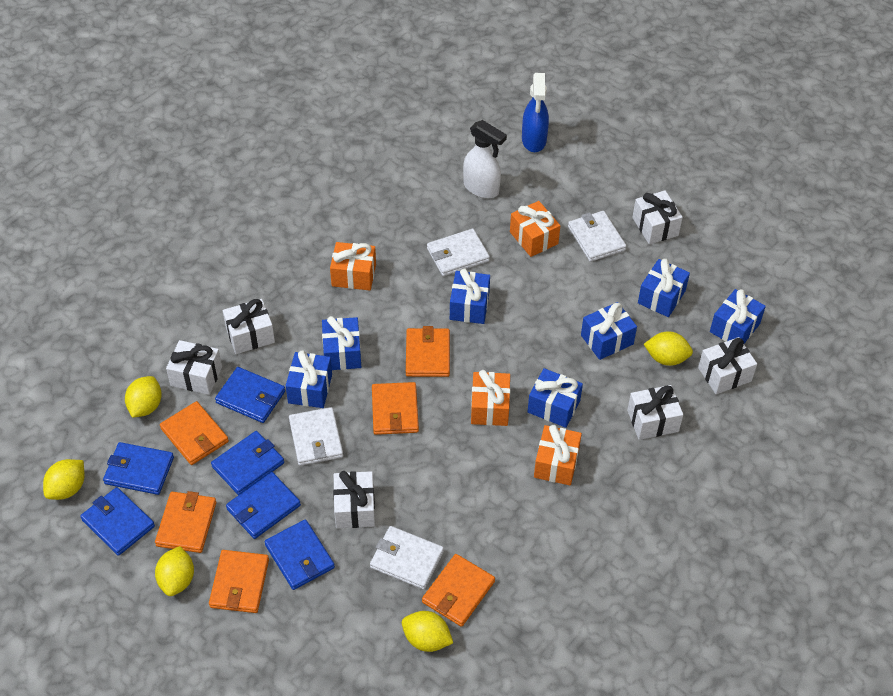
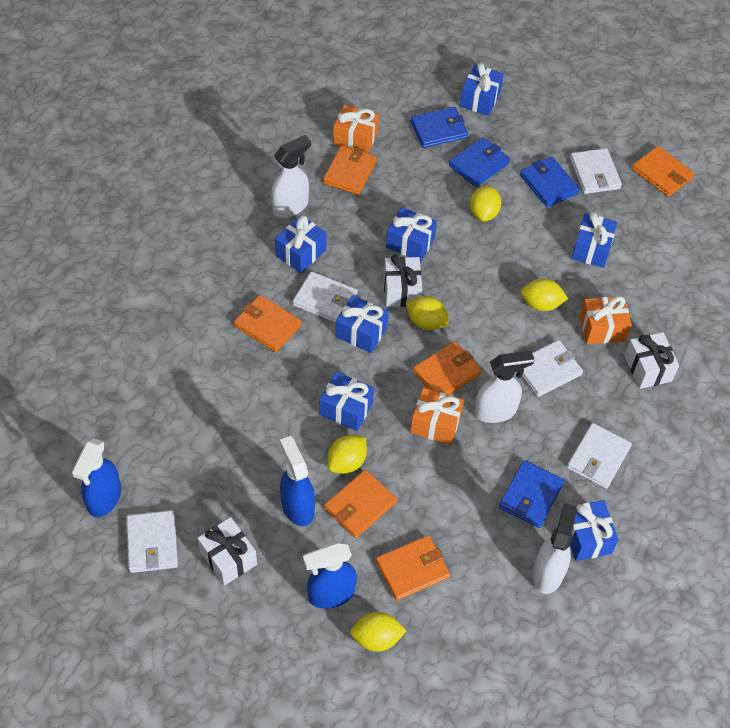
blue spray bottle: [522,73,549,152] = 1 -> [72,438,121,517] [280,436,315,526] [303,543,357,609] = 3
blue wallet: [80,487,155,556] [103,442,174,495] [211,431,284,495] [215,367,285,423] [226,472,301,539] [264,519,335,590] = 6 -> [410,107,468,148] [449,137,510,187] [499,460,564,528] [520,157,580,208] = 4
orange gift: [330,242,376,290] [471,370,510,426] [510,201,560,257] [534,425,582,485] = 4 -> [333,105,379,153] [410,388,464,445] [580,296,632,344] = 3
white gift: [166,340,222,395] [223,299,275,354] [333,471,375,528] [627,385,683,440] [632,191,683,244] [698,337,757,394] = 6 -> [198,517,257,586] [384,255,422,307] [624,332,679,389] = 3
white spray bottle: [463,120,507,198] = 1 -> [271,135,311,218] [474,350,535,423] [533,503,577,594] = 3
white wallet: [289,407,343,466] [370,526,444,590] [427,229,490,276] [568,211,626,262] = 4 -> [126,510,178,573] [293,271,358,323] [522,340,583,397] [567,423,632,489] [570,148,622,194] = 5

